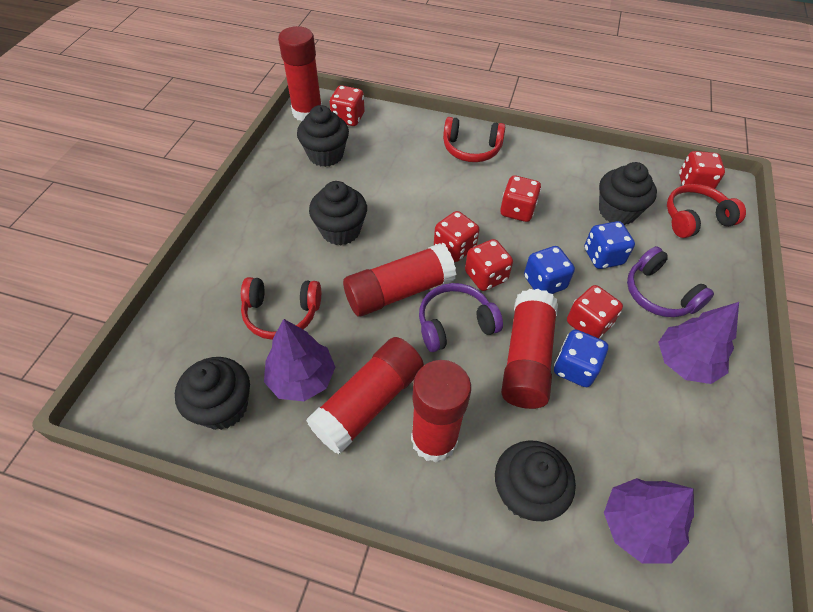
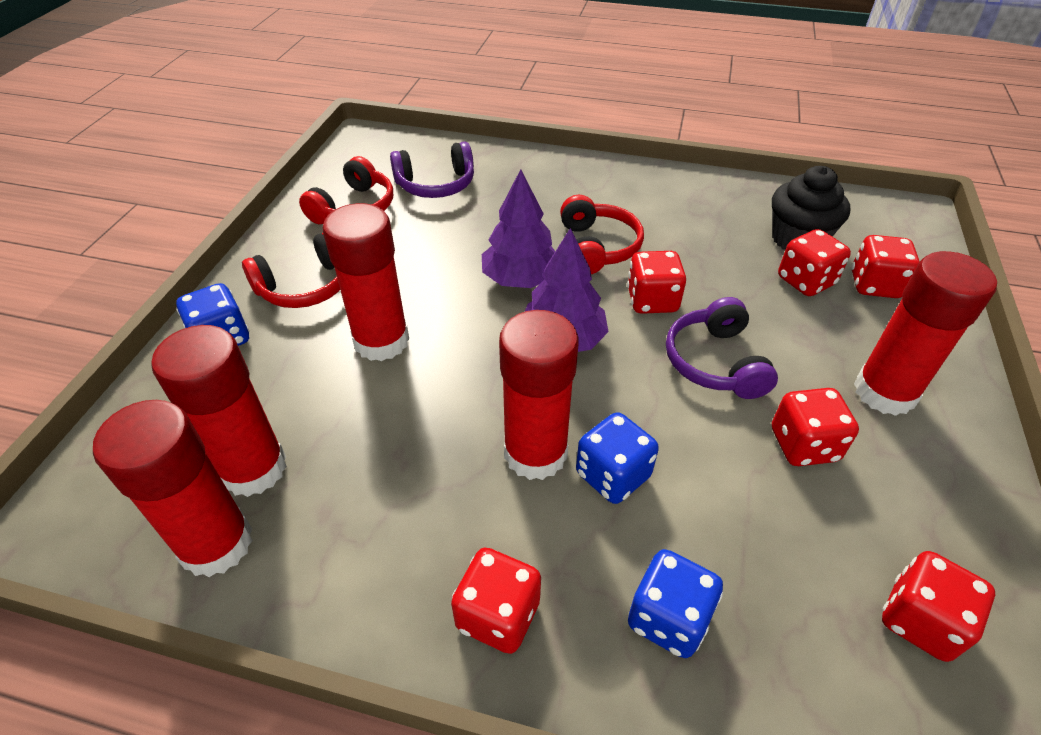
black cupcake: [175,357,250,430] [297,105,349,167] [309,181,367,245] [495,440,576,521] [599,162,657,225] = 5 -> [772,166,850,250] = 1
purple tree: [264,319,335,401] [604,478,694,564] [658,302,739,384] = 3 -> [482,169,555,288] [524,228,609,352] = 2

